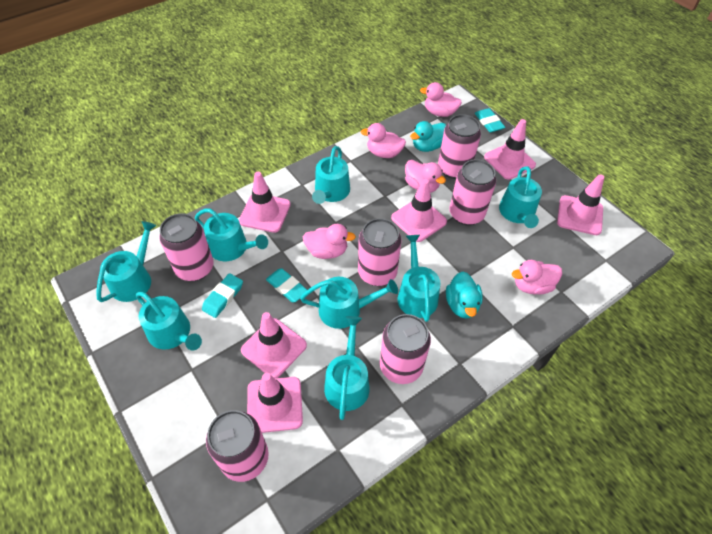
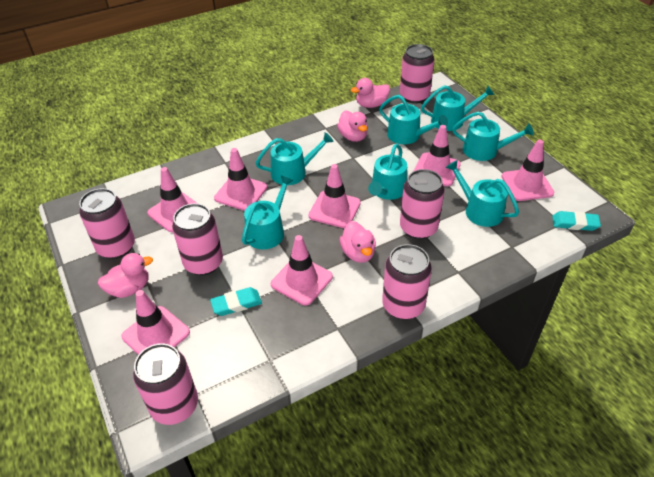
pink duck: [303,224,356,259] [361,123,406,158] [405,160,446,193] [420,82,462,117] [512,260,562,294] = 5 -> [98,253,153,298] [337,111,367,142] [340,221,376,263] [351,78,390,108] = 4
pink traffic cone: [239,172,291,233] [241,312,307,378] [247,373,303,433] [391,179,447,242] [484,119,536,179] [557,174,604,235] = 6 -> [121,290,190,355] [147,167,198,232] [214,148,267,211] [271,235,333,306] [308,164,361,228] [414,125,461,186] [501,140,554,201] = 7
turquoise duck: [410,121,446,152] [446,272,483,319] = 2 -> none = 0
turquoise eraser: [202,273,243,318] [266,268,307,303] [475,108,505,132] = 3 -> [210,287,262,316] [552,211,601,231] = 2
turquoise watering can: [96,221,156,302] [136,292,202,351] [195,209,268,261] [300,277,398,329] [312,146,350,204] [324,316,370,420] [398,235,440,322] [499,166,542,228] = 8 -> [242,176,294,249] [256,132,334,185] [368,144,407,200] [379,95,448,144] [421,85,495,131] [446,160,519,227] [452,111,534,161] = 7

